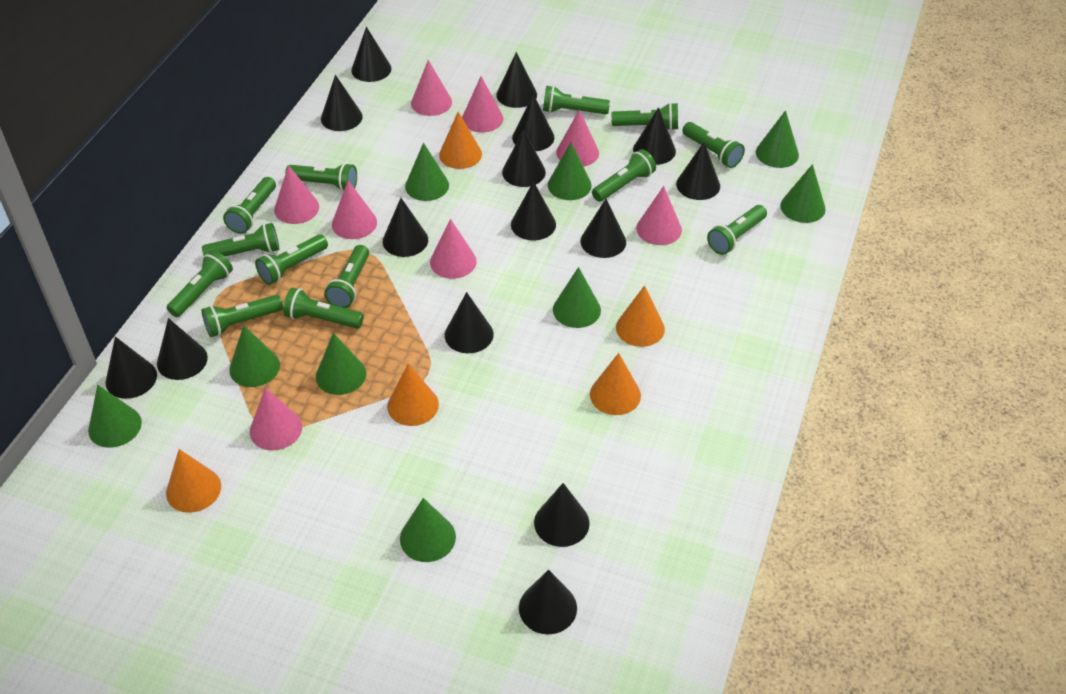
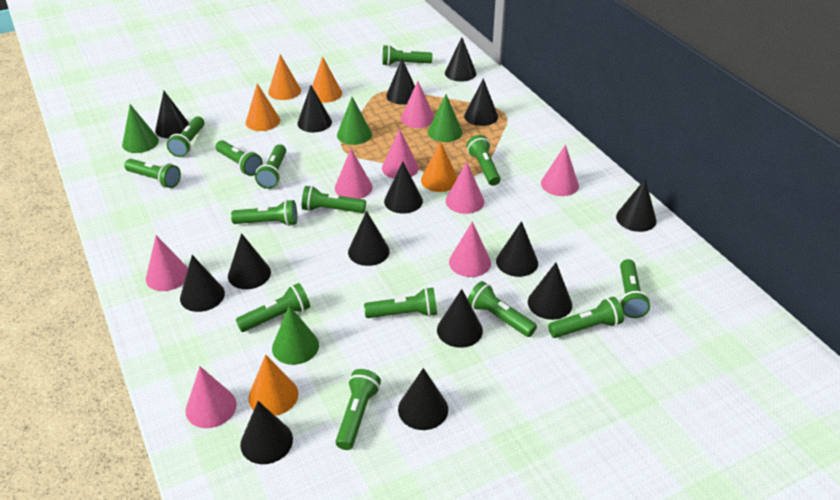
green cone: [88,385,142,448] [229,325,280,387] [316,333,366,395] [400,498,456,562] [405,143,449,201] [548,142,592,200] [553,267,601,328] [756,110,799,168] [780,164,826,223] = 9 -> [122,104,159,153] [272,305,319,365] [337,97,372,145] [428,94,463,142] = 4
green flashlight: [167,250,233,317] [202,223,280,256] [202,295,283,337] [223,177,276,234] [255,234,328,285] [283,288,364,329] [285,163,357,192] [324,245,369,308] [543,85,610,114] [592,149,656,202] [611,102,678,131] [682,122,745,168] [707,205,767,255] = 13 -> [124,159,181,188] [167,116,205,157] [216,140,263,176] [231,200,297,226] [236,283,310,332] [255,144,286,189] [302,186,366,213] [336,369,381,450] [364,287,437,318] [382,45,432,66] [466,135,501,186] [468,281,537,337] [548,297,624,338] [620,259,650,318] = 14

